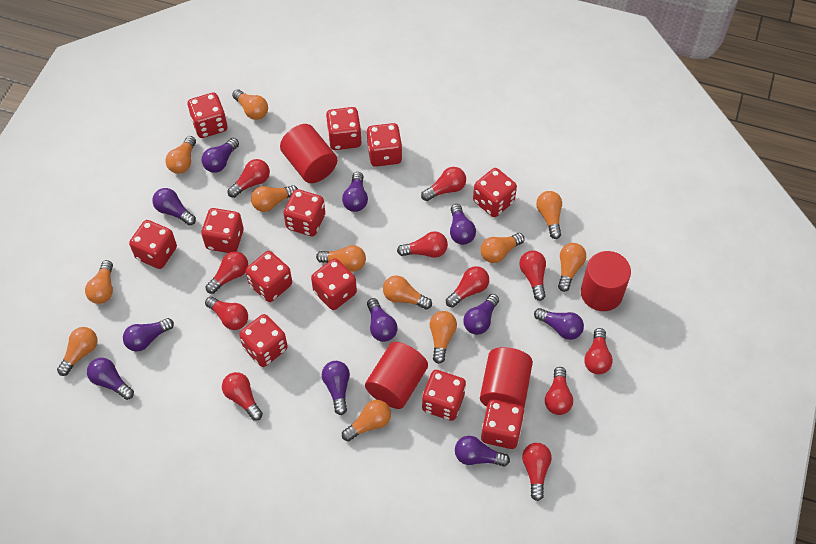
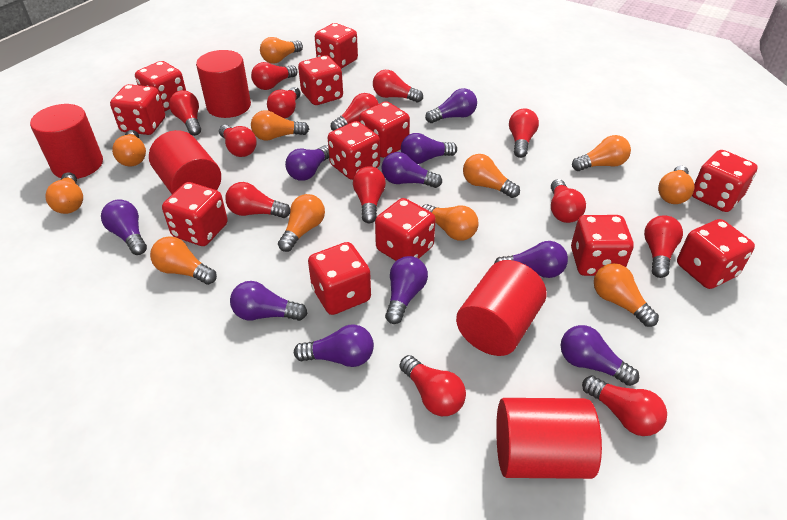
orange light bulb: [57,327,97,376] [85,260,113,304] [166,136,196,174] [232,89,268,120] [251,185,298,212] [316,245,366,272] [342,400,391,441] [383,276,432,310] [430,311,457,364] [481,233,525,263] [536,191,562,239] [558,243,586,292] = 12 -> [45,172,83,214] [112,130,146,167] [150,236,217,285] [251,110,309,141] [260,37,303,64] [278,194,325,252] [422,204,479,241] [463,154,520,198] [572,135,631,171] [594,263,659,327] [658,166,694,204] = 11
purple light bulb: [87,358,134,400] [123,318,174,352] [152,188,196,226] [202,138,239,173] [322,361,350,415] [342,172,368,212] [367,298,397,342] [450,204,476,245] [455,436,510,467] [463,294,499,335] [534,308,584,340] = 11 -> [101,199,147,255] [230,281,307,321] [285,145,329,181] [294,324,374,367] [381,152,442,188] [385,256,428,324] [401,133,457,164] [425,88,477,123] [494,241,568,278] [561,325,639,386] = 10
red cylinder: [280,124,337,183] [365,342,428,409] [480,347,533,408] [581,251,631,311] = 4 -> [30,104,103,179] [149,130,221,194] [196,50,251,118] [456,260,547,356] [496,398,602,479] = 5
red light bulb: [205,251,248,294] [205,296,248,330] [222,372,263,421] [228,159,270,198] [397,231,448,258] [421,167,466,201] [446,266,489,308] [519,250,546,301] [522,443,552,501] [545,367,573,415] [584,328,613,374] = 11 -> [169,90,201,136] [219,125,257,157] [225,182,290,218] [251,62,297,90] [267,87,301,118] [331,93,379,131] [353,166,386,223] [373,70,423,102] [400,355,466,416] [509,109,539,158] [551,179,586,223] [582,375,667,436] [644,215,683,278] = 13

